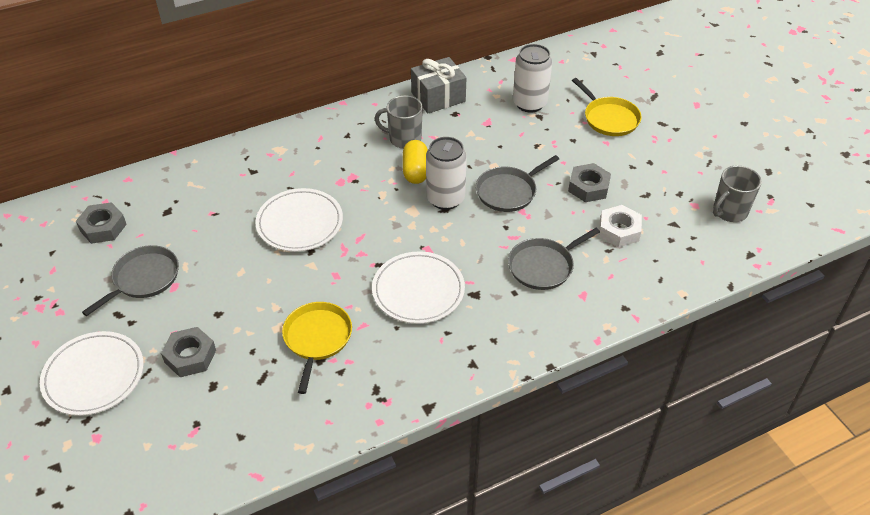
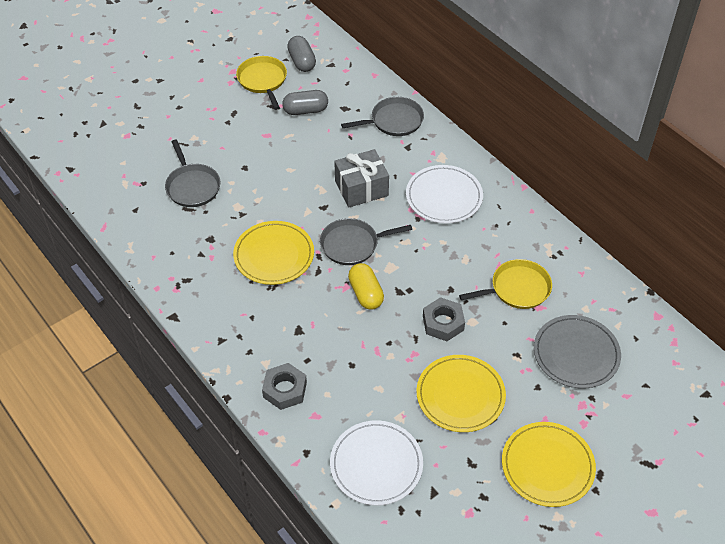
grey capsule: none = 0 -> [282,90,328,115] [287,36,316,72] = 2
grey mug: [375,95,423,149] [713,165,762,222] = 2 -> none = 0
grey nut: [76,202,127,244] [161,327,216,377] [568,163,611,202] = 3 -> [262,363,307,410] [423,297,465,341] = 2
grey plate: none = 0 -> [534,315,621,388] = 1
white can: [426,137,467,210] [513,44,552,113] = 2 -> none = 0
white nut: [599,205,642,247] = 1 -> none = 0
white plate: [40,331,144,416] [255,188,343,252] [372,252,465,324] = 3 -> [330,420,423,506] [406,165,483,224] = 2
yellow plate: none = 0 -> [233,221,314,285] [416,355,506,432] [502,422,596,507] = 3

